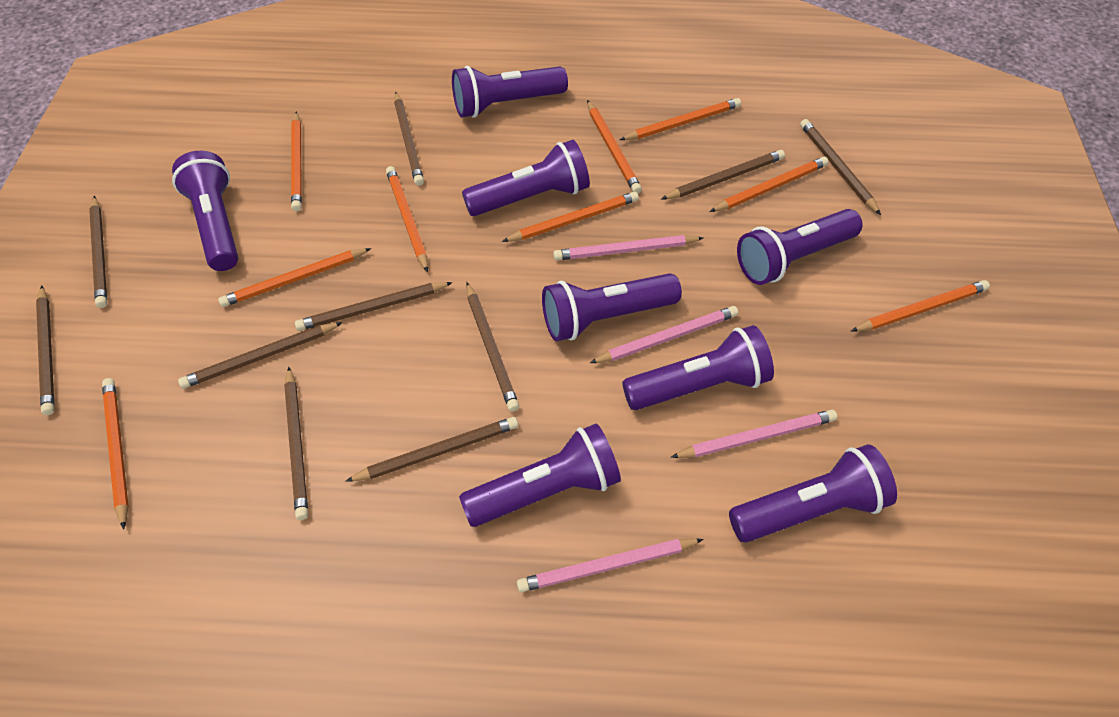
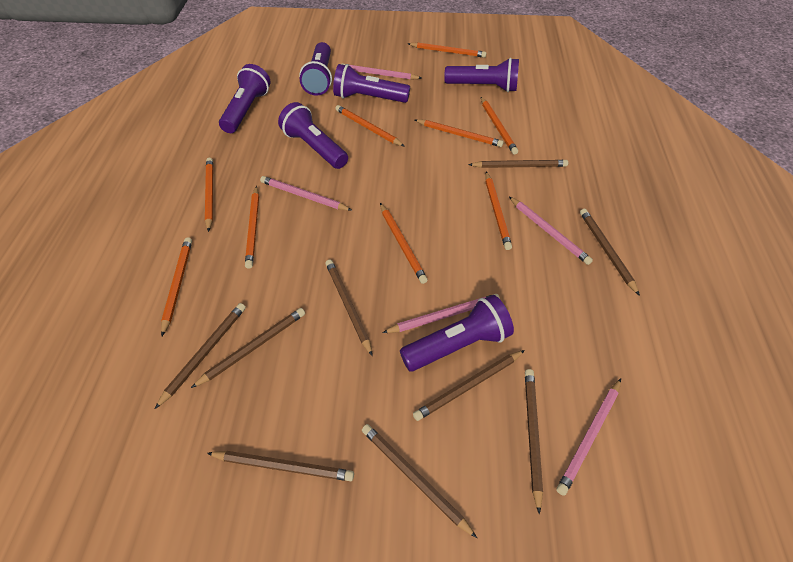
brown pencil: [36,286,54,415] [89,196,107,308] [178,322,343,389] [284,367,308,520] [295,282,453,331] [345,417,518,482] [394,92,424,186] [466,282,519,412] [661,150,785,199] [800,119,881,215] = 10 -> [155,303,246,409] [191,308,305,388] [207,451,354,481] [325,260,373,356] [362,424,477,538] [413,350,525,421] [468,160,568,168] [525,369,543,515] [580,209,640,296] = 9
pink pencil: [517,538,704,592] [553,235,703,261] [590,306,738,363] [671,409,837,458] = 4 -> [260,176,352,211] [342,63,421,80] [382,294,500,333] [509,197,593,265] [556,379,621,496] = 5
purple flashlight: [172,151,238,271] [452,66,568,118] [459,424,621,527] [462,140,590,216] [542,273,682,341] [622,325,774,410] [729,444,897,543] [737,209,863,285] = 8 -> [219,64,270,133] [278,102,348,169] [300,42,332,96] [333,64,410,103] [400,295,514,371] [444,58,519,92] = 6

